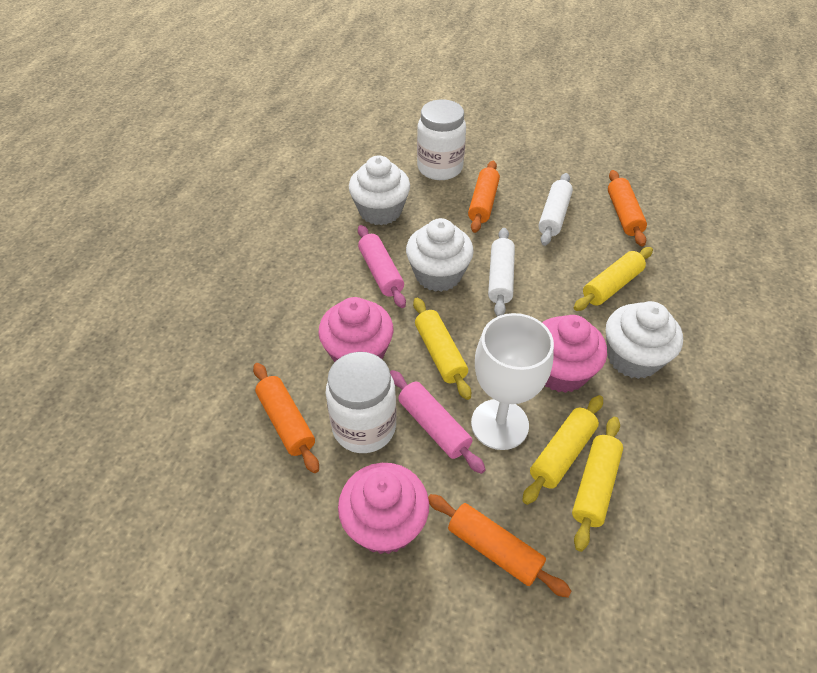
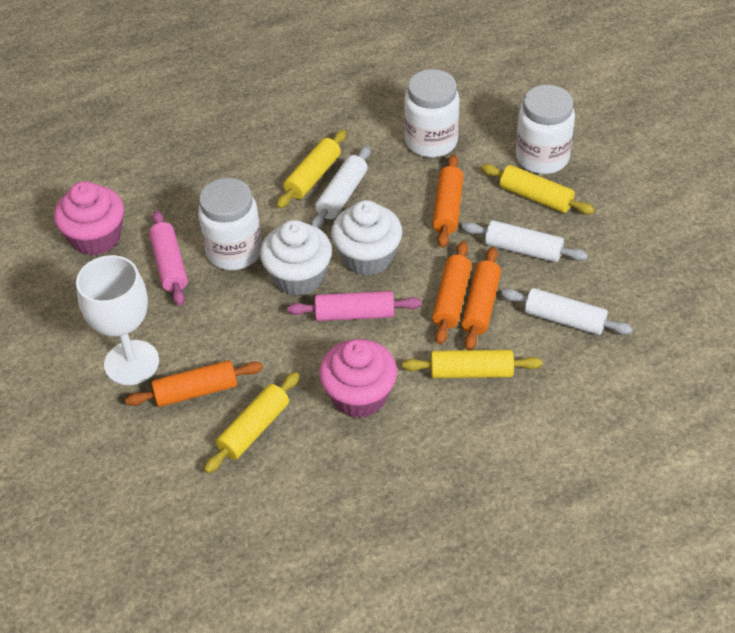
pink cupcake: [318,297,393,362] [338,463,429,554] [542,315,607,393] = 3 -> [54,181,124,255] [319,339,397,418] = 2
white cupcake: [349,155,410,225] [406,218,474,292] [606,301,683,379] = 3 -> [260,220,332,296] [331,200,402,276] = 2
white jar: [326,352,397,453] [417,99,466,180] = 2 -> [198,178,262,270] [404,69,460,158] [516,85,575,174] = 3
white rolling pin: [488,228,515,317] [538,173,573,246] = 2 -> [311,146,371,228] [462,220,588,262] [501,288,633,335] = 3

